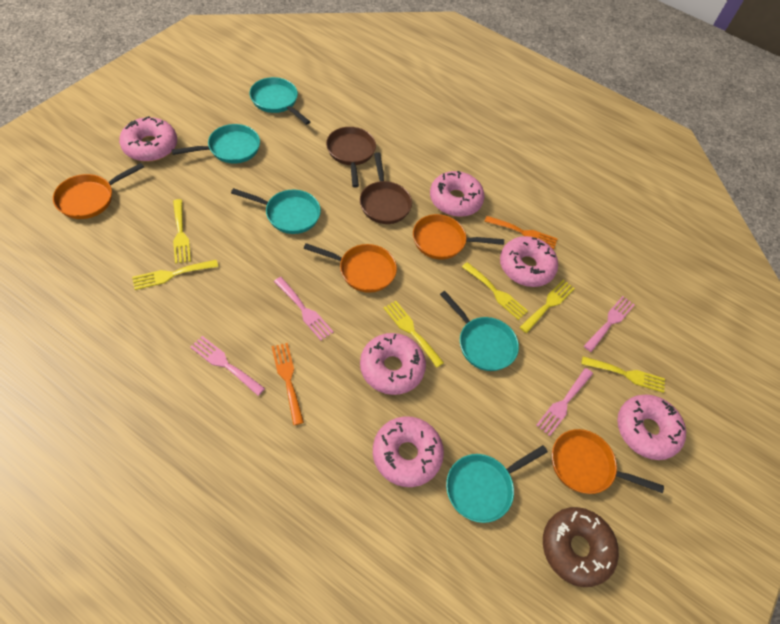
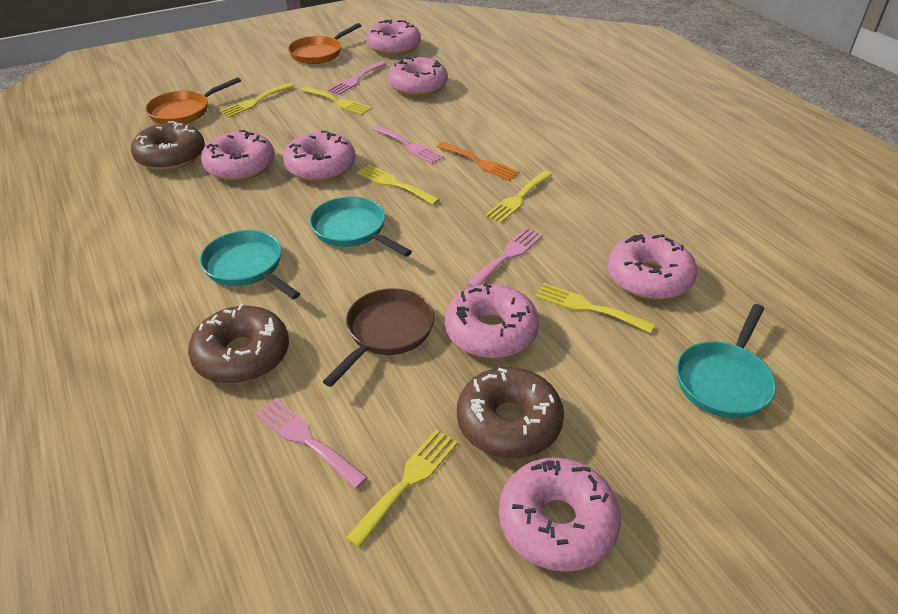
brown donut: [543,507,619,587] = 1 -> [131,121,205,170] [188,304,289,384] [457,367,564,458] = 3
brown pan: [326,127,376,187] [360,152,412,224] = 2 -> [322,288,435,387] = 1
orange fork: [272,343,304,425] [484,216,557,249] = 2 -> [437,142,519,181] = 1
orange pan: [53,163,144,219] [304,243,397,293] [413,214,504,260] [552,429,664,494] = 4 -> [145,77,241,124] [288,23,361,64] = 2
pink donut: [119,116,177,162] [360,333,426,395] [373,416,444,487] [430,171,485,217] [500,236,558,287] [617,395,686,460] = 6 -> [201,130,275,181] [283,131,355,181] [366,20,421,55] [388,55,448,96] [445,283,539,358] [499,457,621,572] [608,234,697,300] = 7
turquoise pan: [172,124,260,164] [231,188,321,234] [250,77,310,125] [440,291,519,371] [446,445,548,523] = 5 -> [200,230,300,299] [310,197,412,257] [676,304,776,418] = 3

